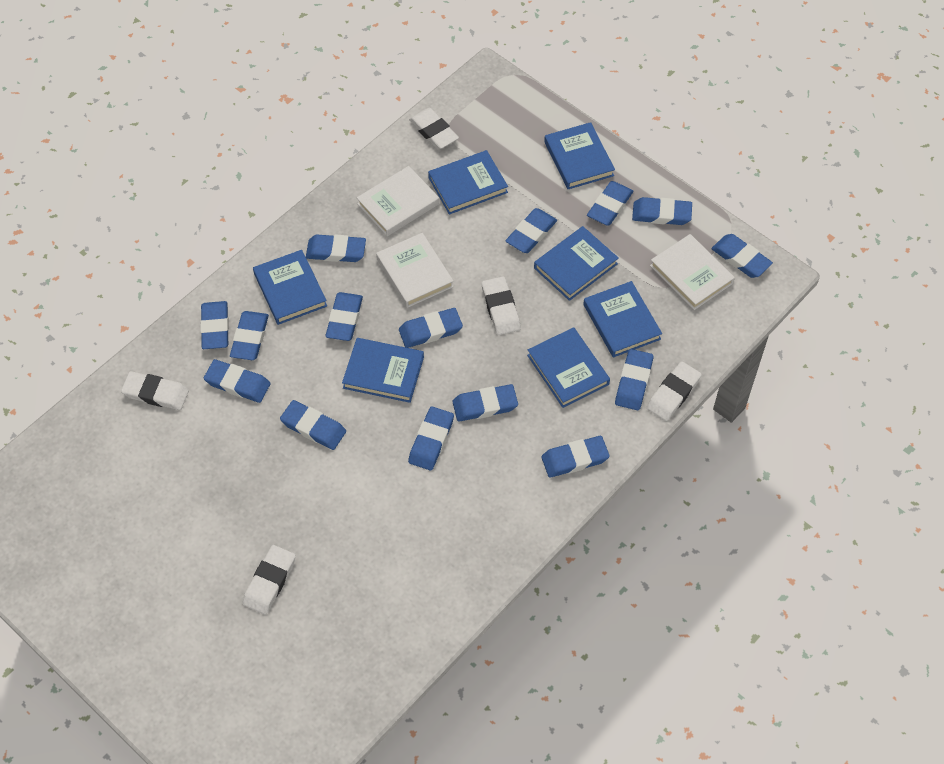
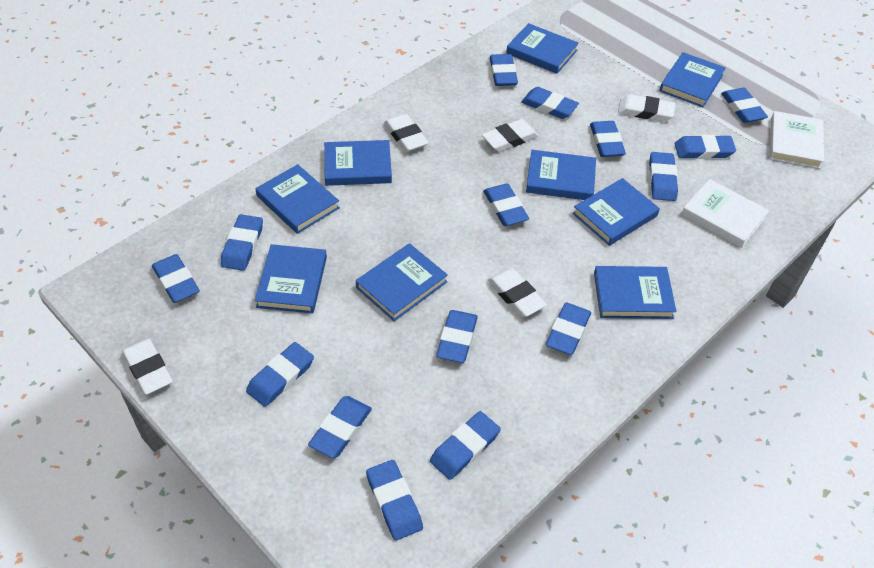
blue book: [253,250,327,325] [342,338,424,403] [428,150,508,215] [527,327,610,408] [534,226,619,301] [544,122,615,189] [583,281,662,357] = 7 -> [255,164,340,234] [255,244,327,314] [324,140,392,186] [356,243,448,321] [506,23,579,74] [526,150,596,200] [573,178,660,246] [594,266,677,319] [659,52,726,107] = 9
white book: [357,166,439,236] [376,233,454,308] [650,234,735,310] = 3 -> [682,179,769,248] [770,111,824,169] = 2

